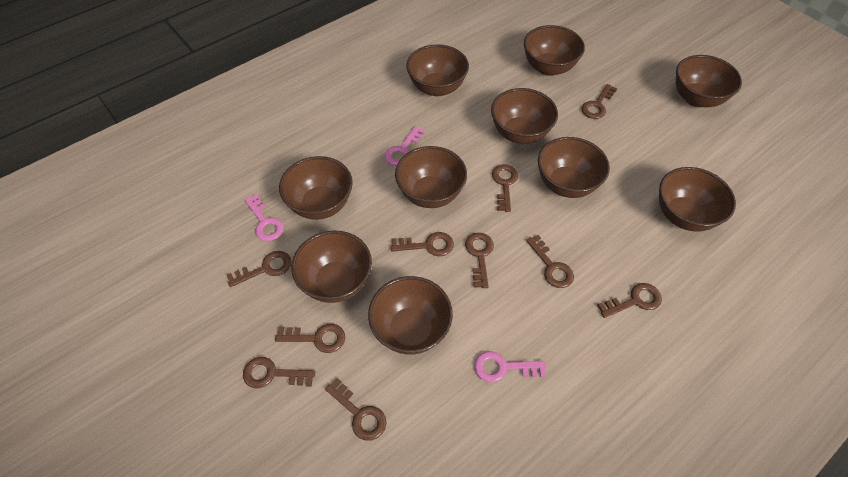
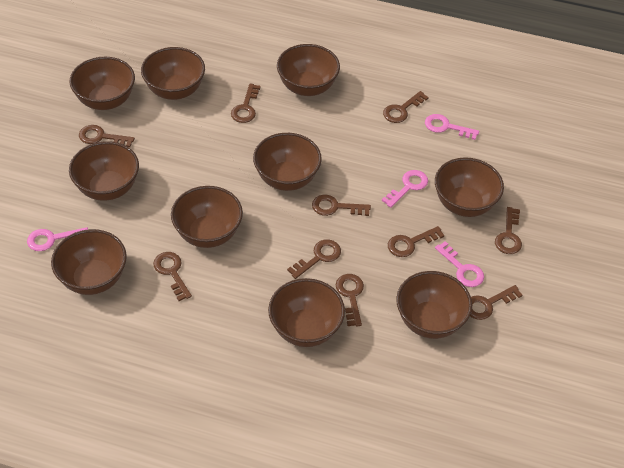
pink key: [244,194,284,241] [384,126,425,166] [474,351,546,382] = 3 -> [27,227,88,251] [382,170,428,208] [425,114,479,140] [435,241,484,287] = 4

